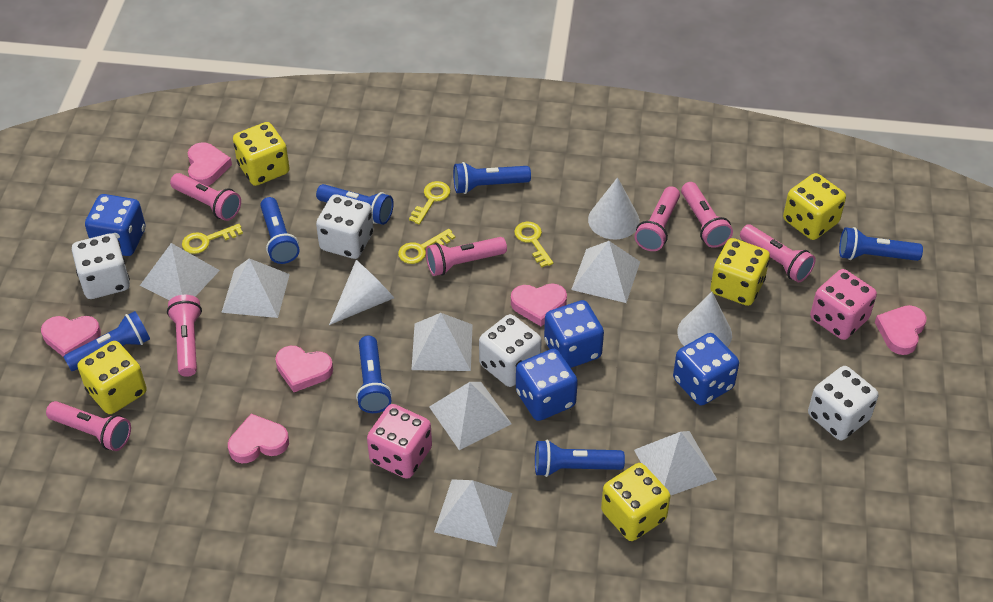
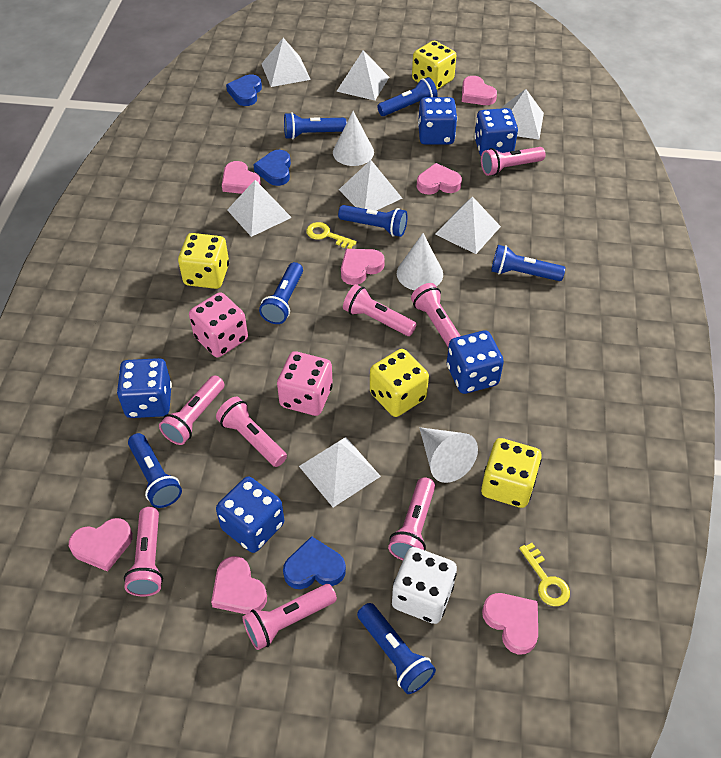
blue dice: [85,194,146,256] [516,349,578,421] [544,300,604,368] [673,333,739,406] = 4 -> [117,358,172,418] [216,477,284,553] [418,97,457,145] [447,330,504,394] [474,108,518,156] = 5
blue heart: none = 0 -> [226,74,262,106] [253,150,291,186] [283,536,346,589] = 3
pink flashlight: [46,401,131,451] [167,295,202,377] [170,173,241,221] [426,237,507,276] [635,186,680,251] [681,182,733,248] [740,224,816,283] = 7 -> [124,507,163,597] [159,375,224,445] [216,397,287,467] [242,584,337,650] [343,284,417,336] [388,477,435,560] [411,283,460,347] [481,147,546,176] = 8
pink heart: [41,316,101,357] [188,142,232,186] [228,414,289,463] [275,346,333,392] [511,283,567,326] [875,305,927,355] = 6 -> [69,518,133,571] [211,556,267,614] [222,161,261,194] [341,249,385,285] [417,163,462,195] [462,76,497,105] [482,593,538,655] = 7
white dice: [72,233,130,299] [316,194,373,259] [479,314,542,387] [808,366,878,440] = 4 -> [392,547,457,624] = 1
yellow dice: [77,341,147,414] [233,122,290,186] [601,463,671,541] [710,238,770,306] [783,173,846,240] = 5 -> [178,233,229,289] [370,349,429,417] [412,41,456,90] [481,438,542,508] = 4
yellow key: [182,224,243,254] [398,229,455,264] [409,181,450,224] [514,222,553,267] = 4 -> [306,222,357,249] [519,543,570,606] = 2

